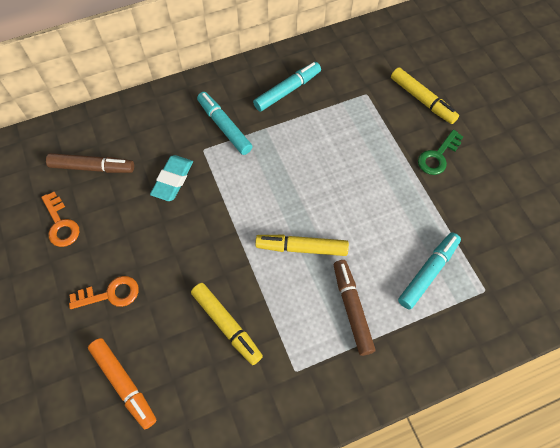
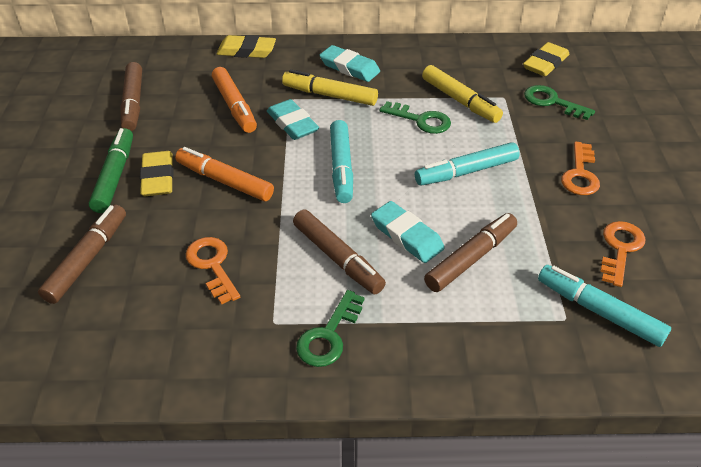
brown marker: [46,153,134,173] [334,260,376,356] = 2 -> [38,204,126,304] [120,62,142,131] [293,210,386,294] [424,213,517,292] = 4
green key: [418,130,464,175] = 1 -> [296,290,365,367] [380,101,451,134] [524,85,595,120] = 3
green marker: none = 0 -> [89,128,133,213] = 1
orange key: [41,192,79,247] [69,276,139,309] = 2 -> [186,237,240,305] [561,142,600,195] [600,221,646,287] = 3
orange marker: [88,338,157,430] = 1 -> [175,147,274,201] [212,67,257,133] = 2
turquoise eraser: [150,155,193,201] = 1 -> [267,99,319,140] [320,45,380,82] [371,201,445,263] = 3
yellow eraser: none = 0 -> [140,151,173,196] [216,35,276,58] [523,42,569,76] = 3
yellow marker: [191,283,263,365] [255,235,349,256] [391,67,459,124] = 3 -> [282,69,378,106] [422,65,503,123] = 2

